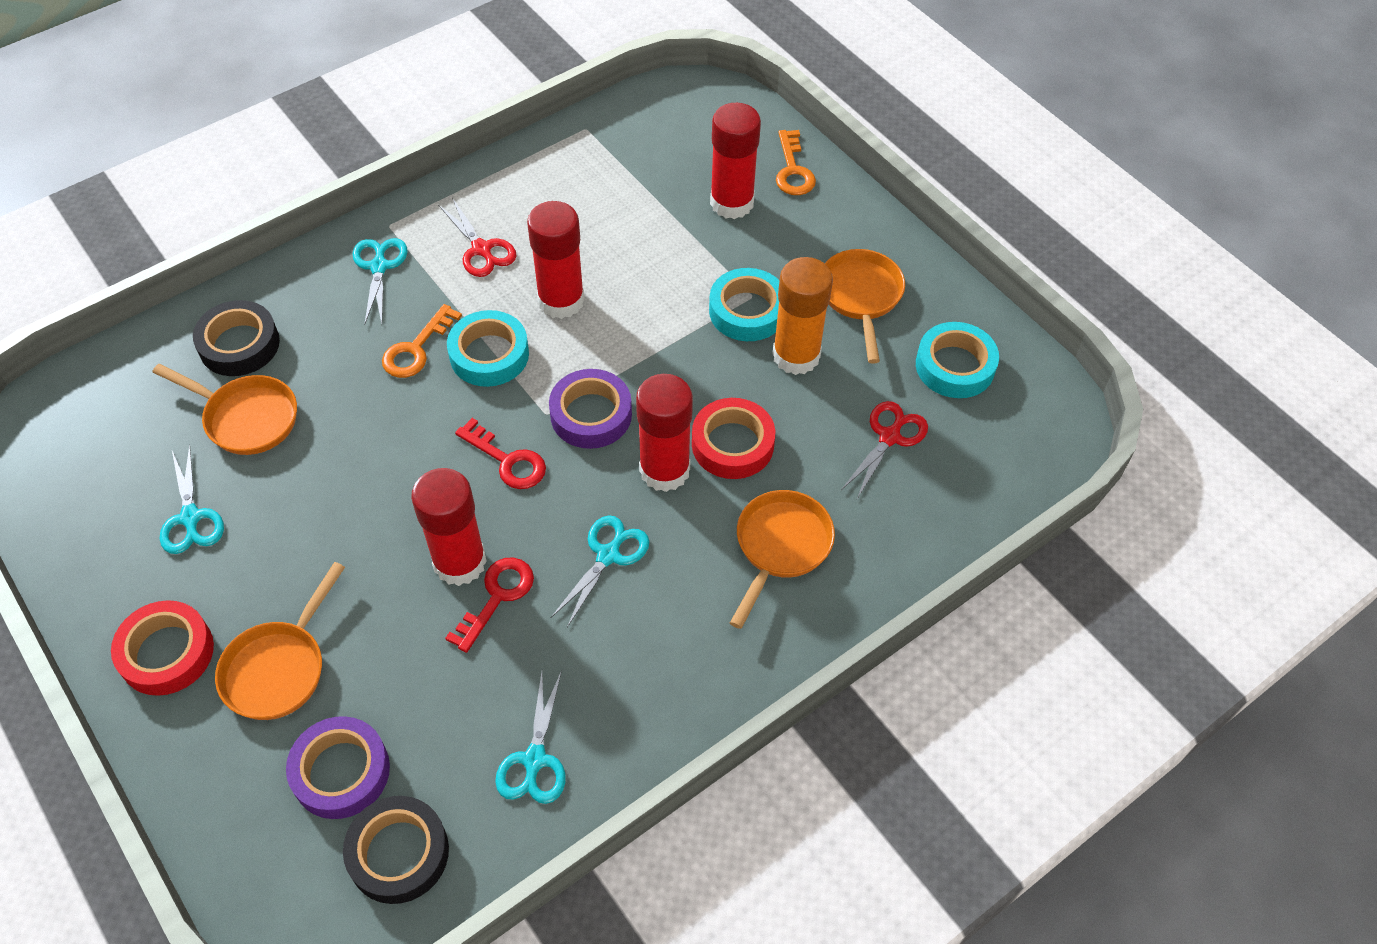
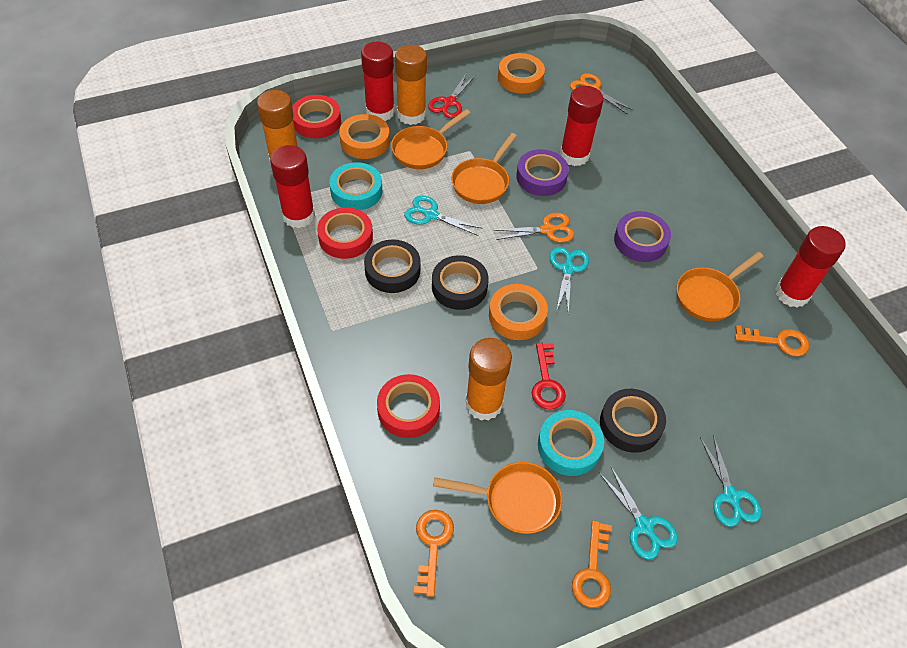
black tape: [193,300,280,376] [343,796,449,904] = 2 -> [364,240,420,293] [432,255,489,310] [600,389,666,453] = 3
orange glue stick: [772,257,833,375] = 1 -> [257,90,298,164] [395,45,427,125] [466,338,512,421] = 3
orange key: [382,304,462,378] [776,130,816,195] = 2 -> [414,510,454,597] [572,520,612,608] [735,325,809,356] = 3
orange scissors: none = 0 -> [494,213,574,242] [570,73,634,115] = 2
orange tape: none = 0 -> [339,114,390,159] [489,284,548,340] [498,53,545,94] = 3
red key: [445,557,534,653] [455,418,546,489] = 2 -> [532,343,566,409] = 1
red scissors: [438,198,517,277] [841,401,928,499] = 2 -> [428,73,476,118] = 1
red tape: [111,600,214,696] [692,398,775,479] = 2 -> [292,95,341,138] [317,207,373,259] [377,374,440,438] = 3
turquoise tape: [447,310,529,387] [709,268,779,341] [916,322,999,398] = 3 -> [329,162,382,210] [538,410,604,476] = 2

